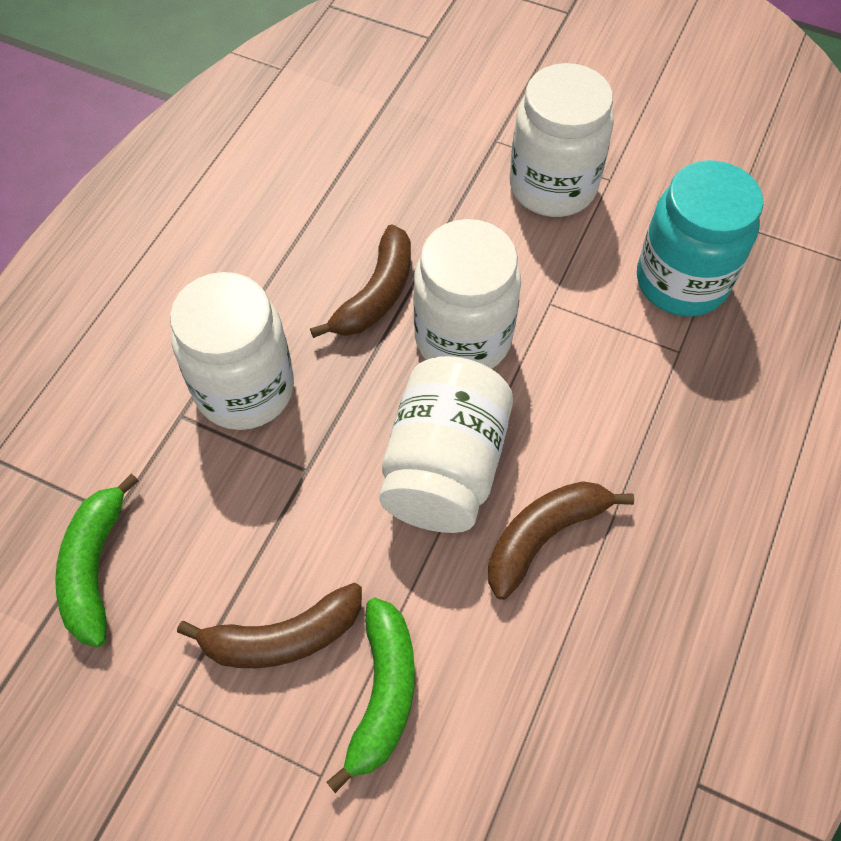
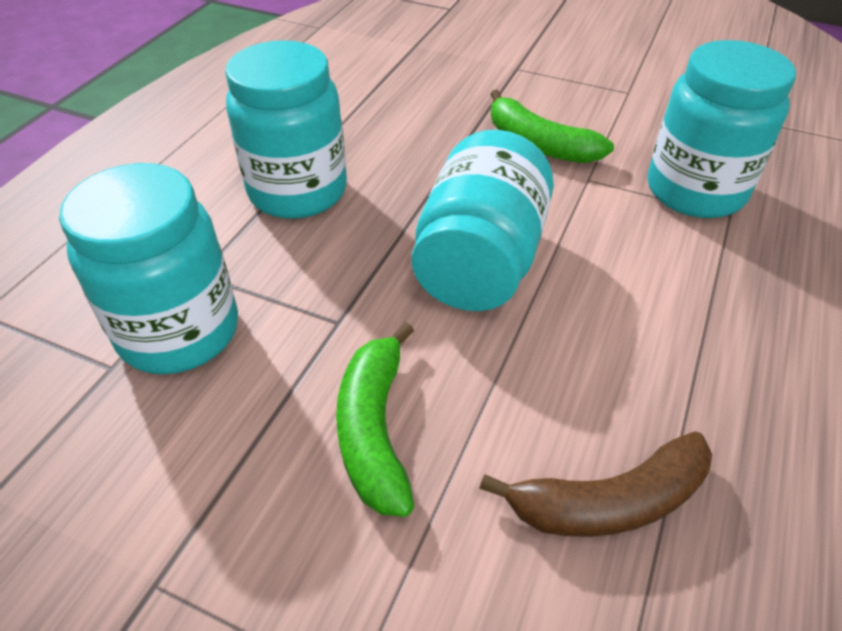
brown banana: [177,583,362,668] [310,224,411,338] [488,481,634,600] = 3 -> [479,431,712,537] = 1
turquoise jar: [637,160,763,317] = 1 -> [59,163,238,374] [225,40,347,219] [412,130,554,311] [648,40,796,218] = 4
white jar: [170,272,294,430] [379,356,513,533] [414,219,521,369] [509,63,614,217] = 4 -> none = 0

